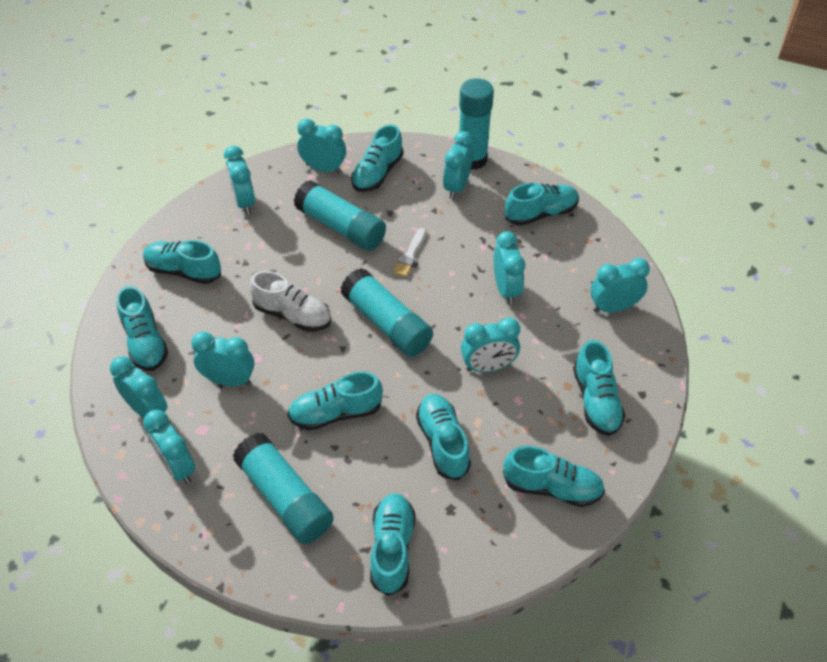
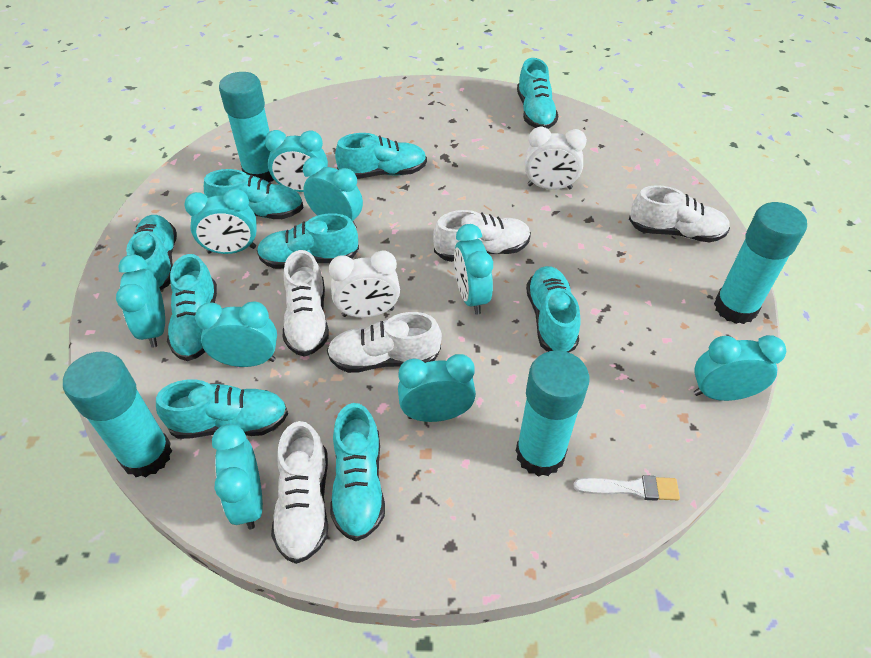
white clock: none = 0 -> [329,250,400,318] [525,127,587,190] = 2
white shoe: [249,271,331,331] = 1 -> [271,421,328,564] [283,250,329,357] [327,312,442,373] [433,210,531,262] [629,185,730,242] = 5

